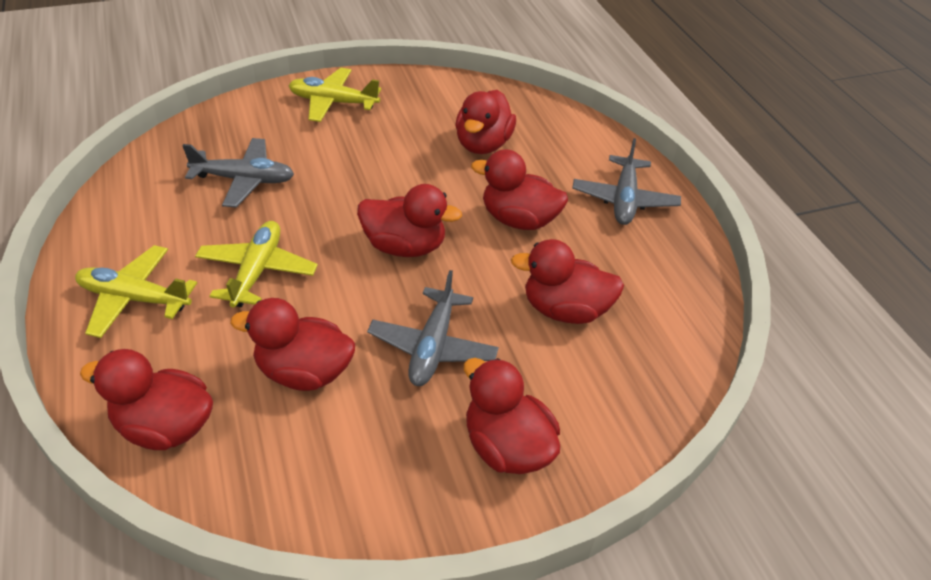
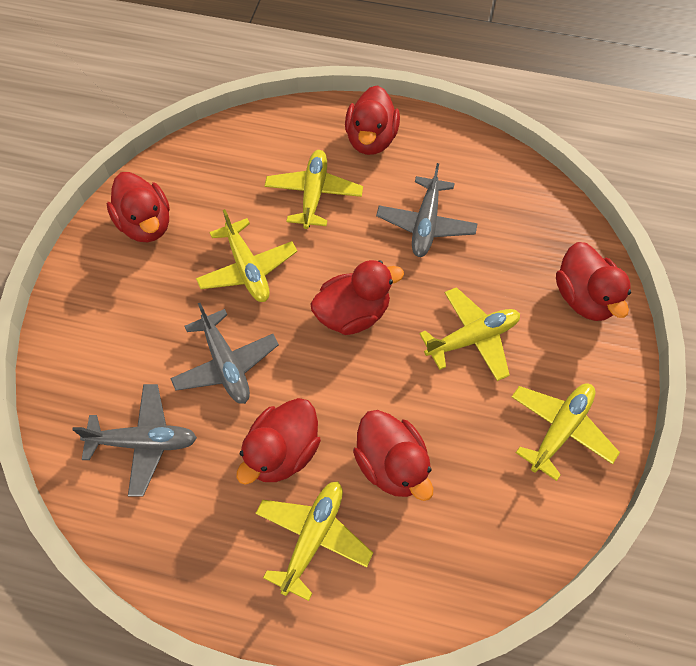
red duck: [80,349,213,450] [230,298,355,391] [357,184,462,257] [455,90,516,154] [464,358,560,474] [471,149,568,230] [511,239,624,324] = 7 -> [107,172,170,242] [237,398,321,485] [311,260,404,335] [345,85,400,155] [353,410,434,501] [556,242,631,321] = 6
yellow plane: [75,245,197,338] [195,221,318,307] [288,68,381,122] = 3 -> [196,209,297,302] [255,482,373,601] [265,150,363,229] [419,287,520,381] [512,384,620,481] = 5

